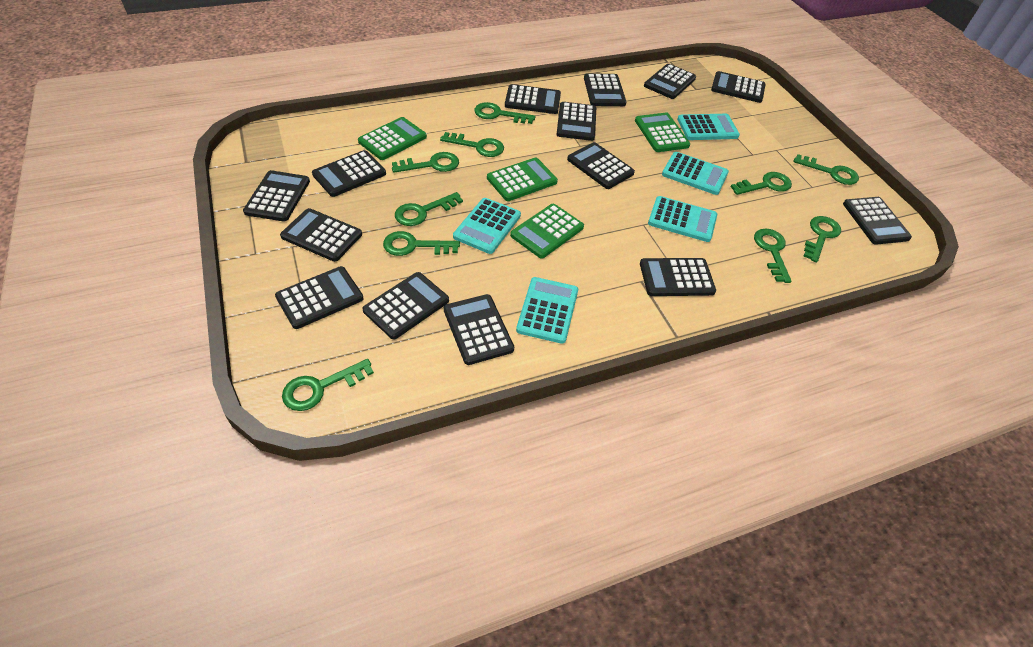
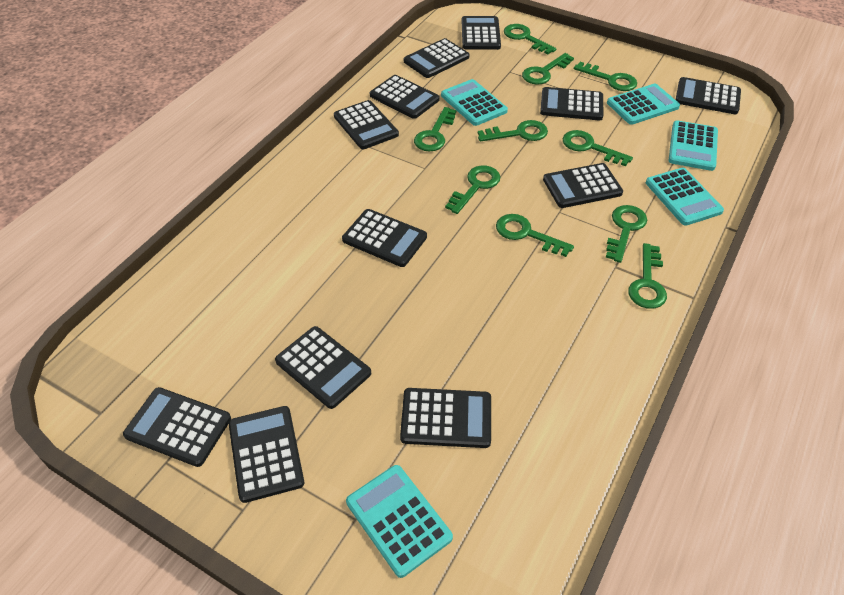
black calculator: [243,170,310,222] [275,266,364,329] [280,208,362,262] [312,150,386,197] [363,272,449,339] [444,294,514,365] [505,84,561,114] [556,102,596,141] [567,142,635,189] [584,73,626,106] [640,258,716,296] [644,64,696,99] [711,71,765,103] [843,197,912,245] = 14 -> [123,387,231,467] [229,406,304,503] [275,326,371,409] [334,100,399,149] [342,209,427,267] [370,75,440,119] [400,388,491,448] [404,38,470,78] [461,16,501,50] [540,87,603,121] [543,163,623,208] [676,77,741,114] = 12
green calculator: [358,117,427,160] [487,157,558,201] [510,204,584,258] [635,113,690,152] = 4 -> none = 0

